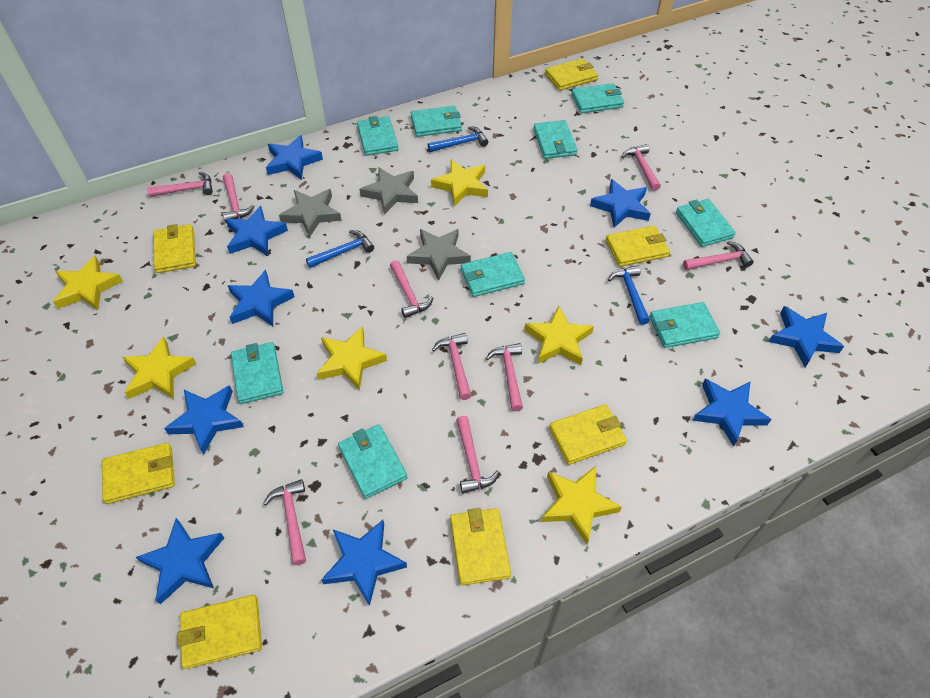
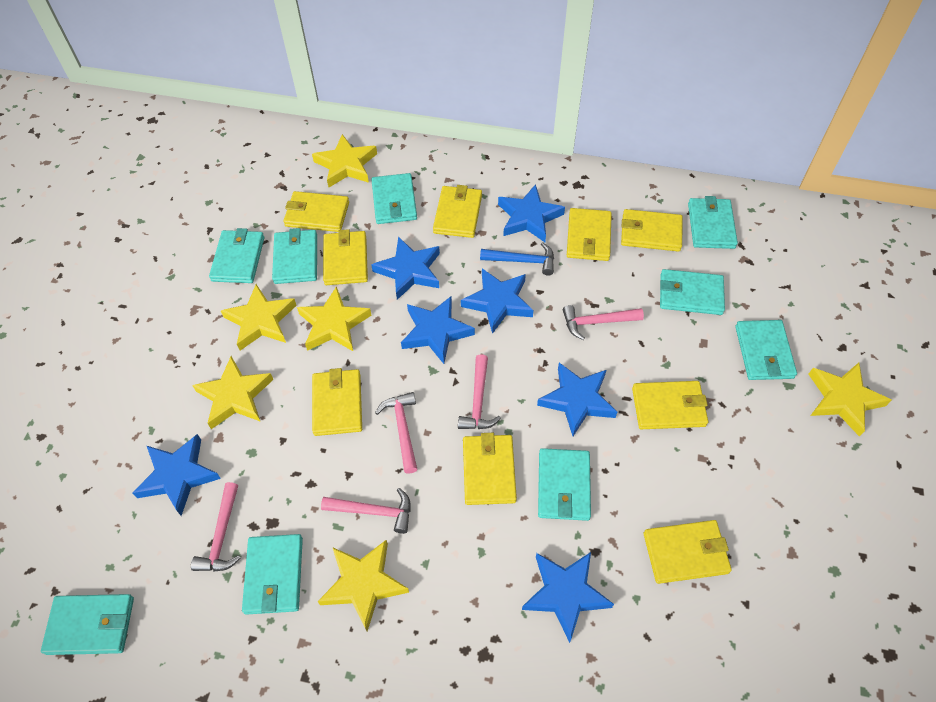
blue hammer: [306,230,374,268] [428,126,488,152] [608,265,650,325] = 3 -> [480,242,554,276] = 1
blue star: [136,518,224,605] [164,385,244,454] [225,206,288,256] [228,270,295,326] [266,135,323,180] [321,520,407,606] [590,179,651,228] [693,378,771,447] [768,306,844,367] = 9 -> [133,434,221,516] [371,237,440,300] [401,296,475,364] [461,268,534,334] [498,184,565,242] [522,552,614,643] [537,363,617,436] = 7
grey star: [279,189,342,237] [359,167,418,215] [407,229,471,281] = 3 -> none = 0
pink hammer: [147,172,213,197] [222,173,255,223] [263,479,306,565] [390,260,433,318] [432,333,471,400] [456,416,500,494] [486,343,523,411] [622,144,661,191] [683,241,753,270] = 9 -> [191,482,241,572] [321,488,411,534] [375,392,417,474] [458,354,501,429] [563,305,644,340] = 5
yellow wallet: [102,443,175,504] [154,224,196,273] [177,595,262,669] [450,508,511,586] [545,58,598,91] [549,404,627,465] [605,226,670,267] = 7 -> [284,191,349,232] [312,368,362,436] [323,229,368,285] [433,185,482,238] [463,433,517,505] [567,208,612,261] [621,209,682,252] [632,381,708,429] [644,520,732,584] = 9

